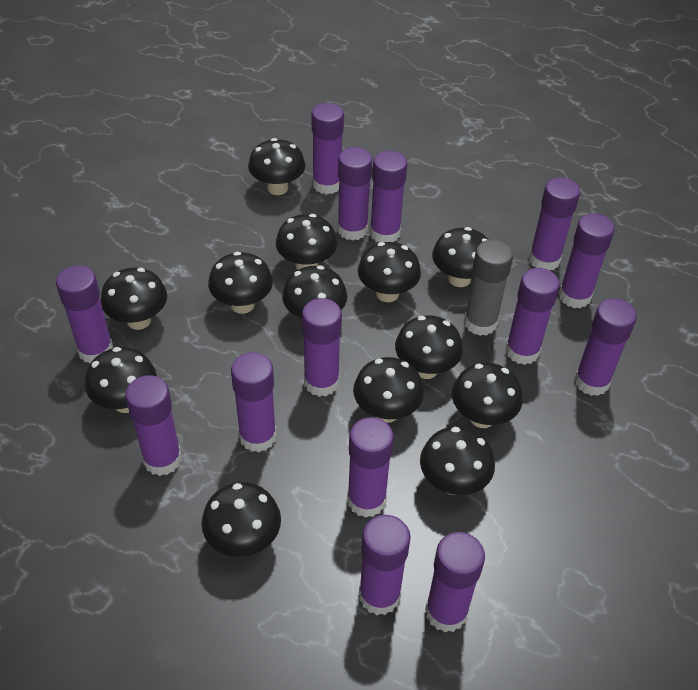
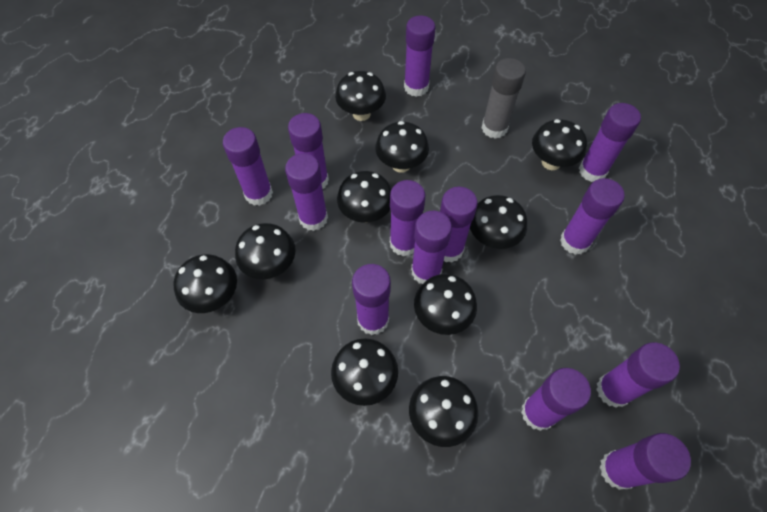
black mushroom: [85,347,157,413] [101,268,167,330] [201,482,281,557] [208,252,273,314] [248,138,305,195] [276,214,337,270] [282,265,347,318] [353,357,424,423] [358,242,421,302] [395,315,463,379] [420,426,495,495] [432,227,489,287] [452,363,523,428] = 13 -> [173,254,237,313] [235,223,296,279] [331,338,398,406] [335,71,386,121] [337,171,391,223] [375,121,429,173] [409,376,478,447] [414,274,477,335] [470,195,527,249] [532,119,587,170] = 10
purple glue stick: [56,266,114,363] [125,375,182,476] [231,352,277,452] [302,298,342,397] [312,103,344,194] [337,147,372,241] [347,417,394,518] [359,515,410,615] [370,151,407,242] [425,532,485,632] [505,268,560,365] [529,178,580,270] [559,213,615,308] [574,298,637,396] = 14 -> [223,127,273,206] [285,153,328,231] [288,113,329,189] [352,264,391,335] [390,180,426,257] [404,15,435,97] [411,211,452,284] [440,187,478,263] [521,368,591,431] [560,178,625,255] [579,103,641,182] [596,342,680,408] [599,433,691,490] = 13

